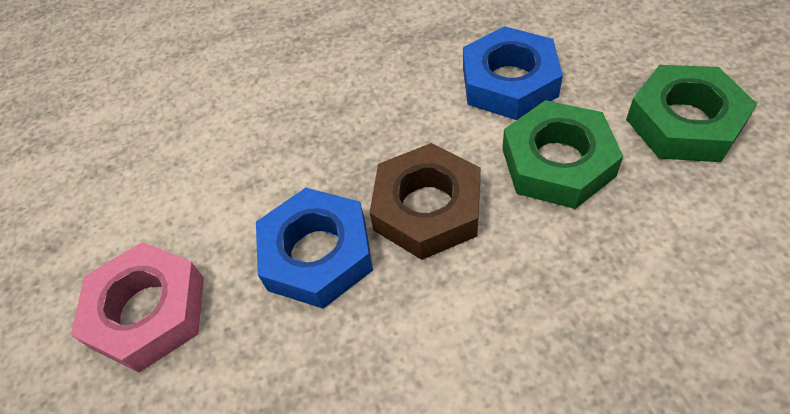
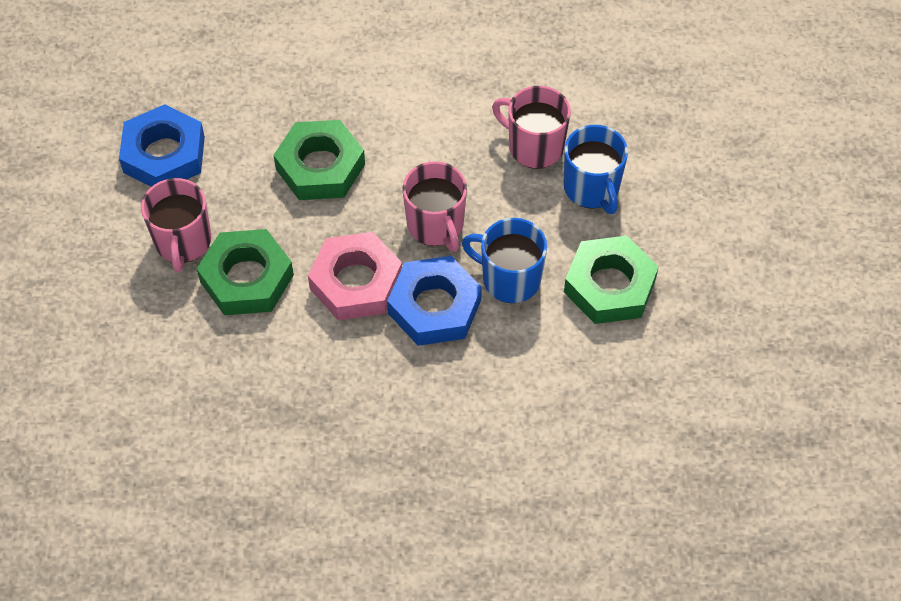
blue mug: none = 0 -> [462,218,547,303] [564,125,628,214] = 2
brown nut: [369,143,481,260] = 1 -> none = 0
green nut: [502,100,623,209] [626,65,757,162] = 2 -> [197,229,294,315] [273,120,365,200] [564,236,659,324] = 3
pink mug: none = 0 -> [141,178,211,272] [403,161,467,252] [492,86,571,169] = 3

